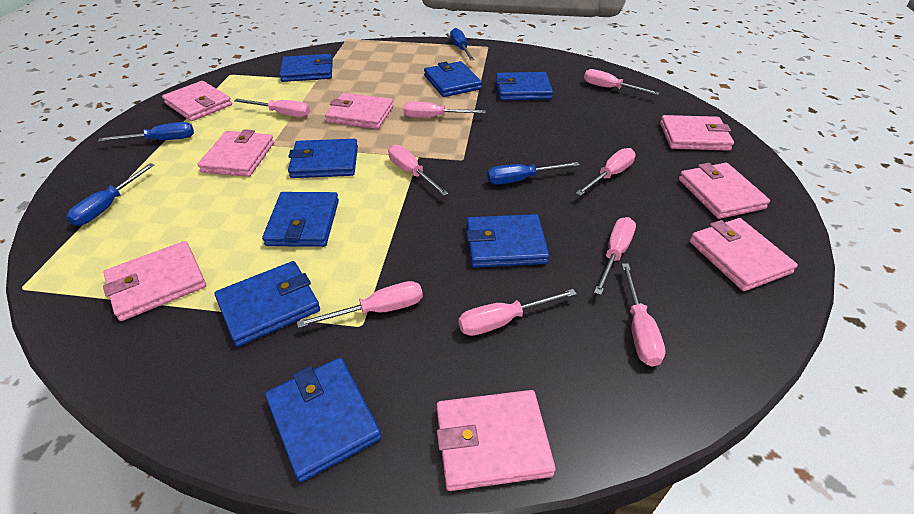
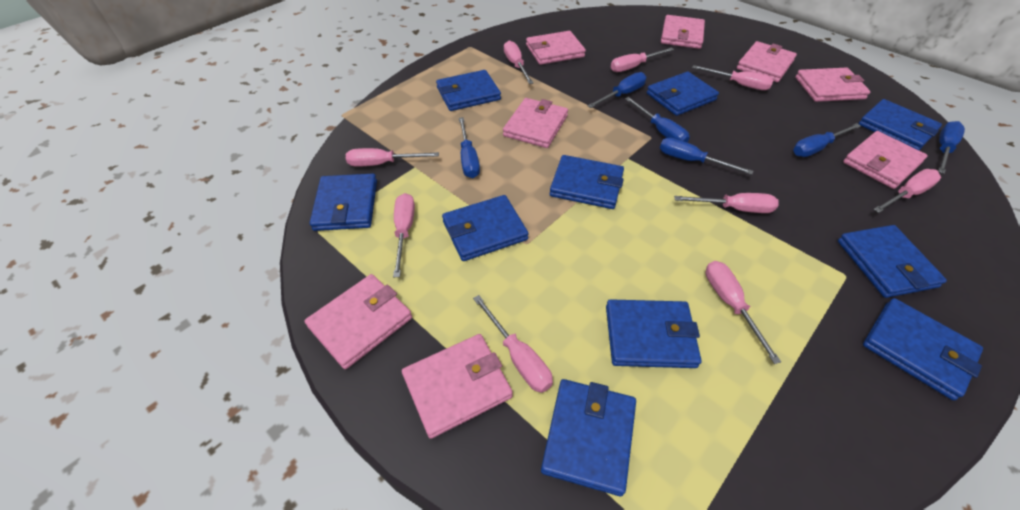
blue screwdriver: [66,163,154,226] [98,122,194,142] [450,28,474,60] [487,162,580,185] = 4 -> [459,117,480,178] [587,72,646,108] [625,97,690,142] [660,137,753,175] [793,123,861,157] [938,121,965,174] = 6
blue wallet: [215,261,320,347] [262,192,339,247] [265,358,381,482] [279,54,333,82] [288,139,358,178] [424,61,482,97] [466,214,549,268] [496,72,553,100] = 8 -> [310,174,377,231] [436,70,501,111] [442,195,529,261] [541,379,636,496] [550,155,624,209] [606,299,702,368] [647,71,719,116] [838,225,947,298] [859,99,942,150] [863,298,983,400] = 10

